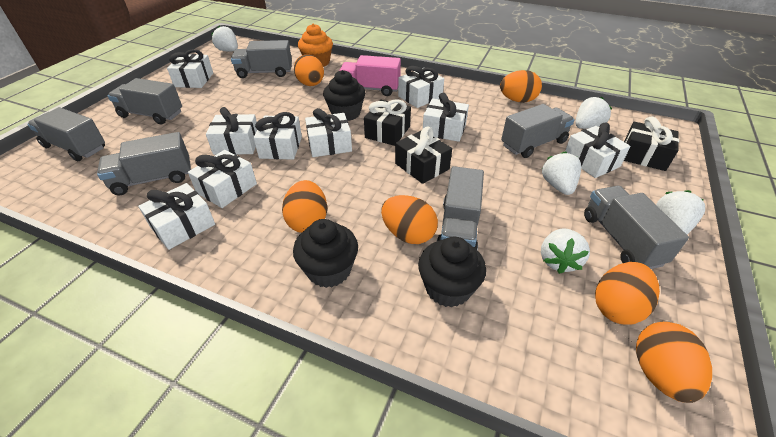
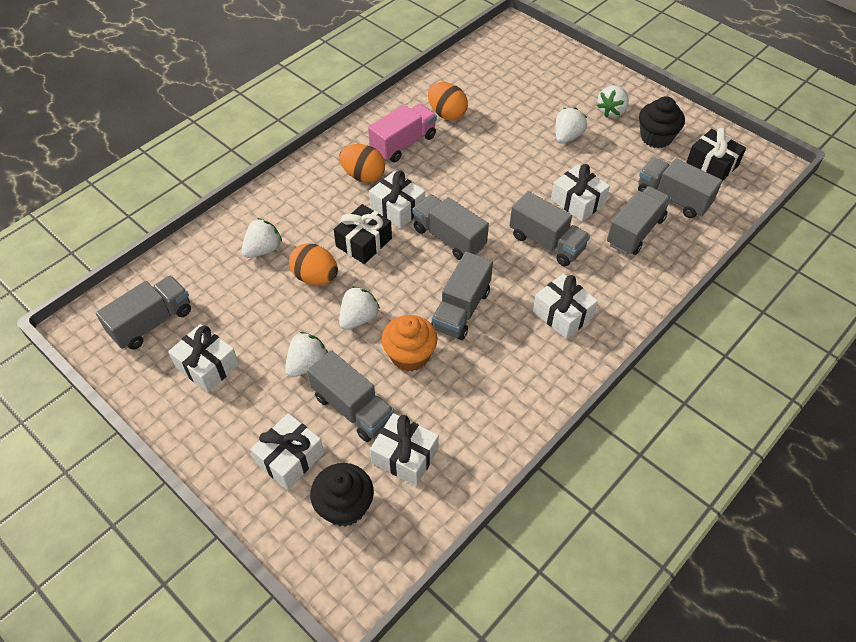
black cupcake: [293,219,358,288] [323,70,365,121] [418,237,486,307] = 3 -> [310,463,374,527] [639,96,685,148] = 2
black gift: [364,99,411,146] [395,126,452,184] [624,117,679,171] = 3 -> [334,204,392,264] [686,128,746,181] = 2
orange egg: [282,180,327,233] [294,54,324,86] [381,195,438,244] [500,70,542,103] [595,262,660,325] [636,322,712,403] = 6 -> [289,243,338,285] [339,144,385,183] [428,82,468,121] = 3
white gift: [138,183,215,250] [167,49,213,88] [188,150,257,208] [206,107,257,155] [254,112,302,160] [305,108,352,157] [398,66,444,108] [423,93,469,142] [565,122,631,178] = 9 -> [168,324,239,392] [250,413,324,490] [369,171,425,229] [370,413,439,486] [533,274,598,339] [551,164,610,222] = 6

